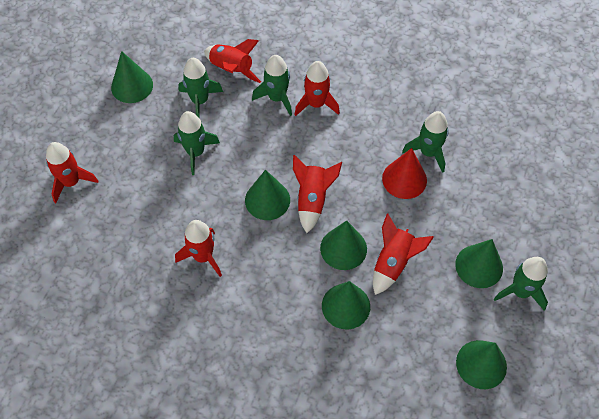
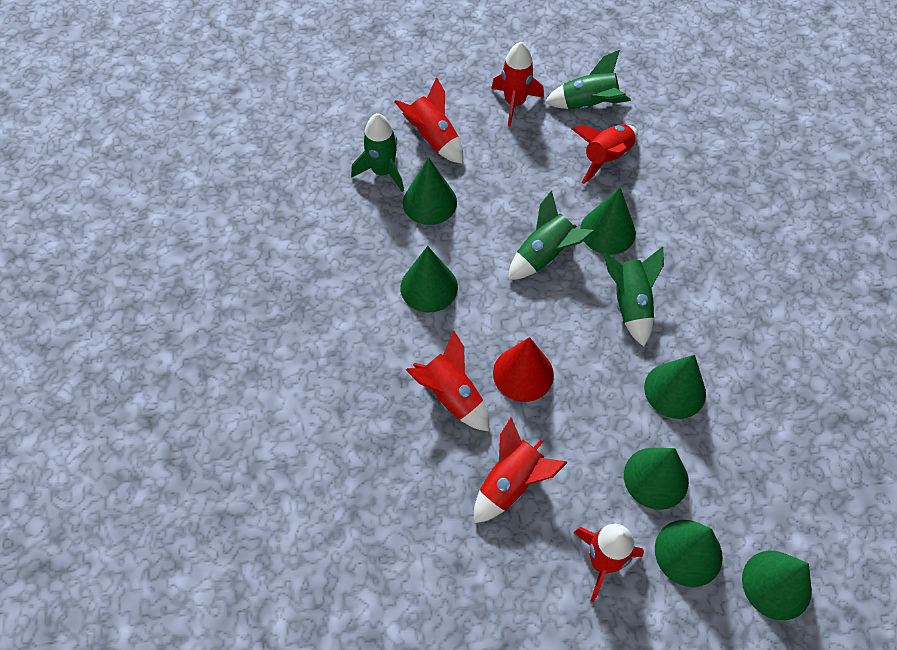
green cone: [111,51,153,103] [245,170,290,220] [320,221,367,270] [322,281,370,329] [455,239,503,288] [456,340,507,389] = 6 -> [400,246,458,313] [403,157,457,225] [580,187,636,255] [624,448,689,510] [644,355,706,419] [655,520,723,587] [742,551,812,620] = 7
green rocket: [174,111,220,175] [178,58,223,117] [252,55,292,116] [402,111,449,173] [494,257,548,311] = 5 -> [351,113,404,192] [508,191,595,280] [545,50,631,109] [603,247,664,347] = 4

